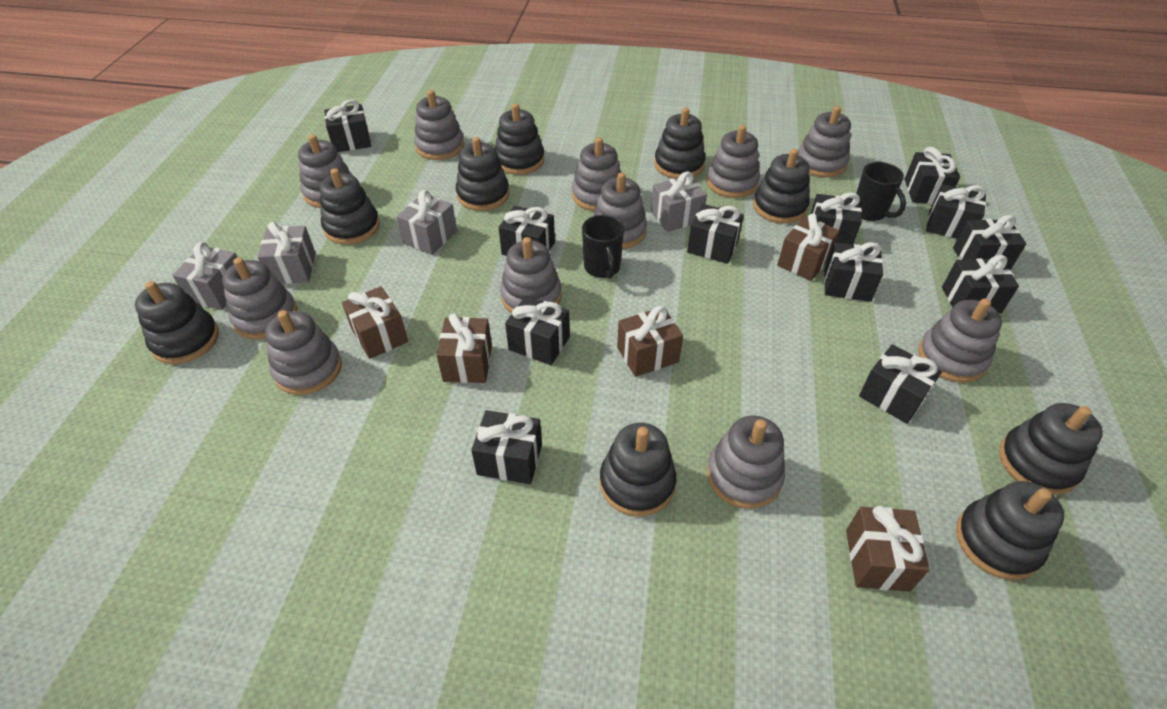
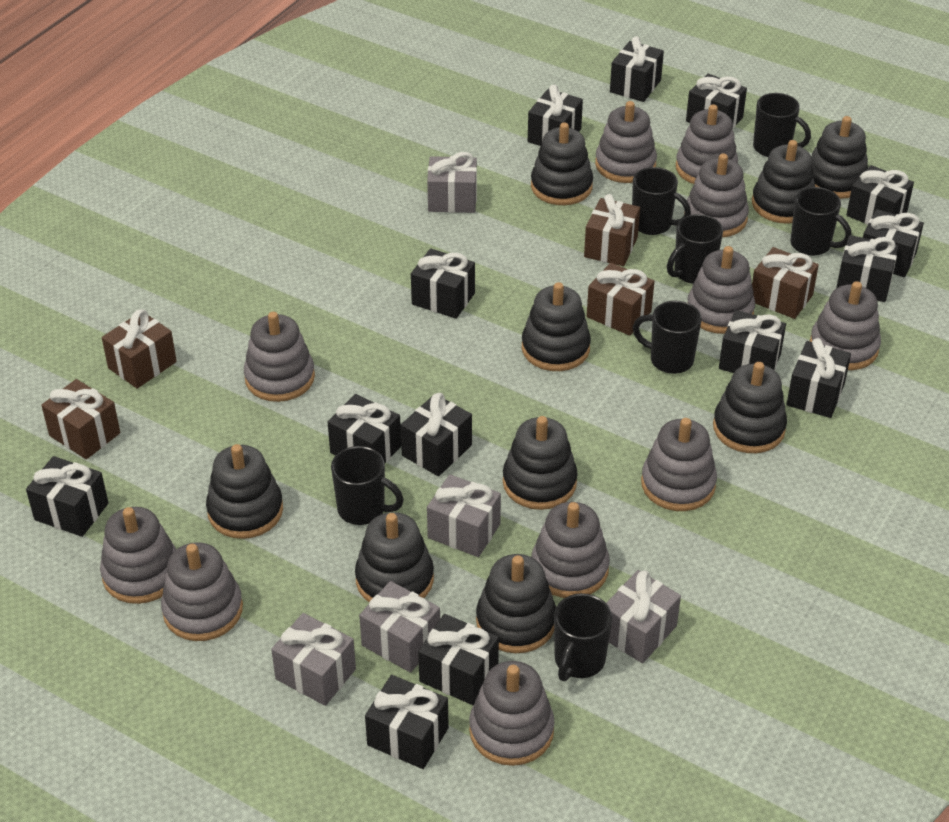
black gift: [324,99,371,152] [471,410,542,484] [499,206,555,256] [505,296,570,365] [687,204,744,264] [811,192,862,245] [824,242,883,302] [859,344,942,424] [905,147,960,204] [926,184,986,239] [942,255,1019,314] [953,215,1026,270] = 12 -> [26,456,108,537] [328,394,401,463] [365,675,449,769] [401,393,472,476] [411,248,475,319] [418,614,499,705] [528,85,583,146] [610,36,664,102] [686,74,747,129] [719,310,786,373] [787,338,851,418] [836,235,899,302] [846,165,914,225] [863,209,924,277] = 14
black mug: [582,215,624,279] [856,162,906,221] = 2 -> [331,446,404,525] [554,593,612,681] [632,167,691,235] [633,301,702,374] [667,214,723,284] [753,93,811,157] [790,187,851,256] = 7
grey gift: [172,242,238,310] [258,222,316,284] [397,190,457,255] [651,171,707,232] = 4 -> [271,613,356,706] [359,581,440,673] [427,152,477,213] [427,474,501,557] [606,570,681,663] = 5

